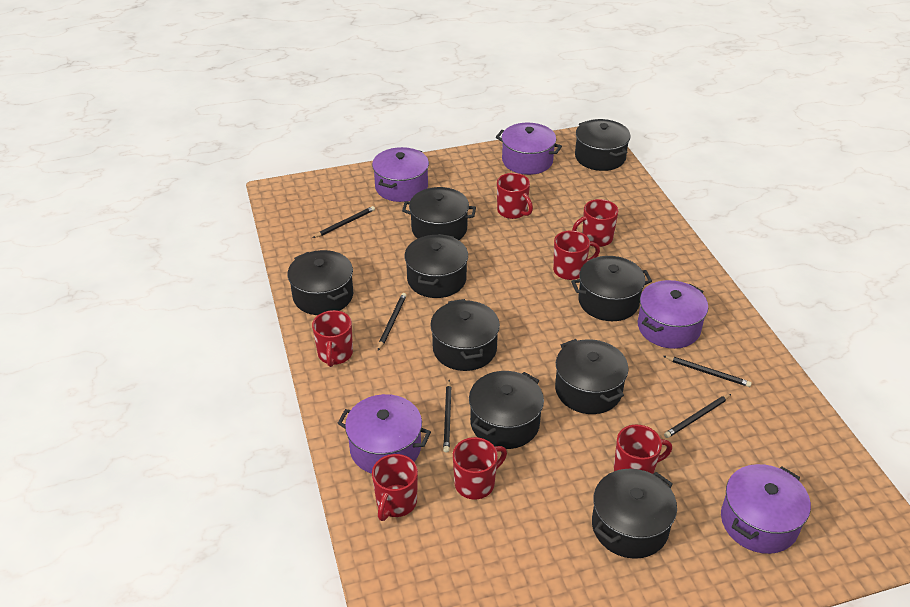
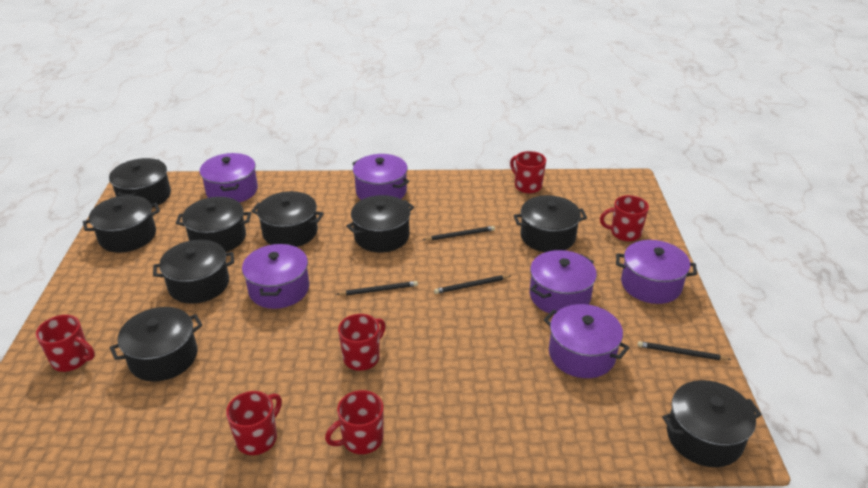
black pencil: [312,206,375,238] [378,293,407,351] [443,380,452,453] [663,356,752,387] [664,394,731,438] = 5 -> [336,281,418,296] [422,226,495,241] [434,275,511,294] [638,341,732,360] = 4
purple pot: [337,394,431,474] [372,147,429,202] [496,123,562,175] [638,280,708,349] [721,464,811,554] = 5 -> [200,153,258,203] [242,244,309,309] [352,154,409,200] [530,250,597,315] [544,304,630,378] [616,240,697,304] = 6
red mug: [312,310,353,367] [372,454,418,521] [453,437,507,499] [497,173,533,219] [553,230,600,280] [572,199,619,247] [614,425,672,474] = 7 -> [36,315,95,372] [226,391,282,455] [325,390,384,454] [338,314,386,371] [510,151,546,193] [600,195,649,241] = 6

